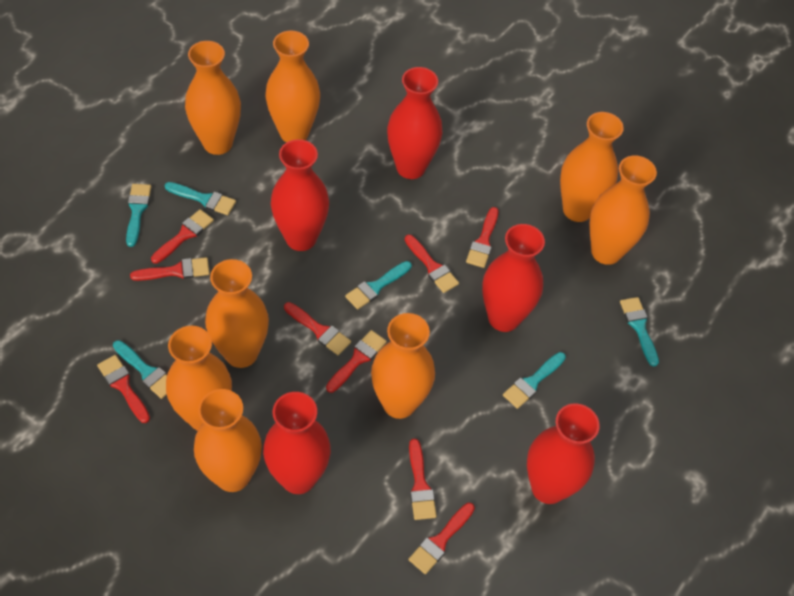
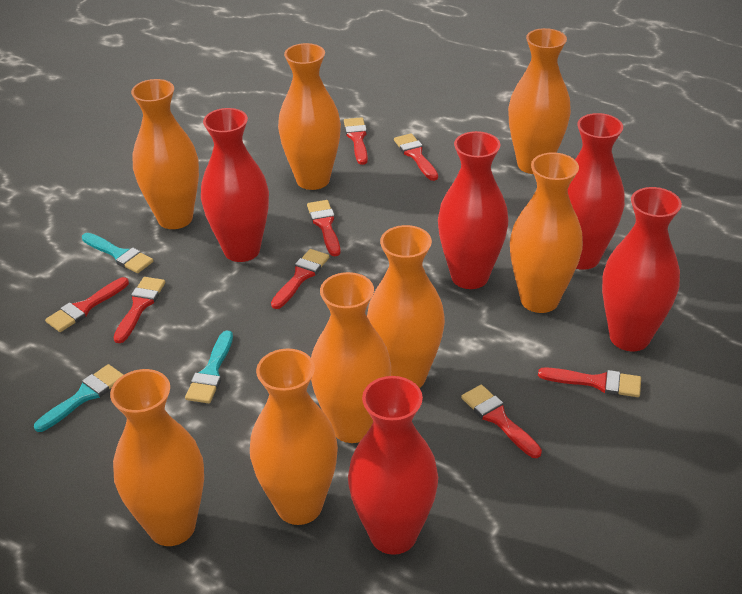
red brush: [97,355,150,423] [130,257,210,281] [151,209,214,264] [284,302,351,355] [326,330,387,393] [405,235,459,293] [408,503,475,574] [409,439,437,520] [466,207,499,268] = 9 -> [45,277,129,332] [113,277,165,343] [271,249,329,309] [307,200,340,257] [344,117,368,165] [394,133,438,181] [461,385,542,458] [538,368,641,397] = 8
turquoise brush: [113,340,167,399] [126,184,151,247] [165,182,236,215] [345,261,412,310] [503,352,566,409] [620,297,659,367] = 6 -> [34,364,123,432] [82,233,153,273] [185,330,233,403] = 3

